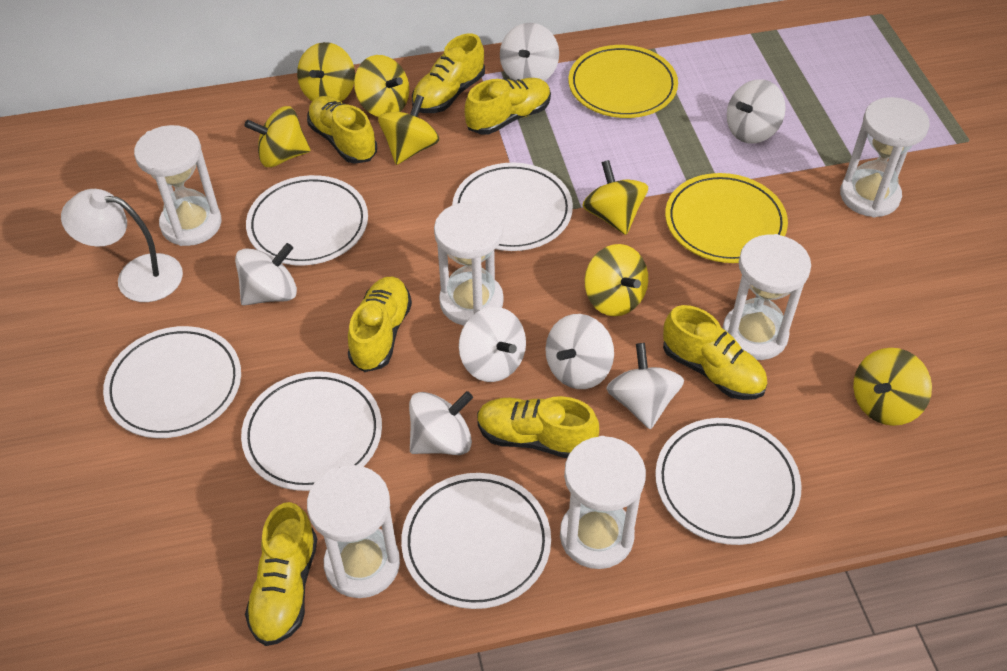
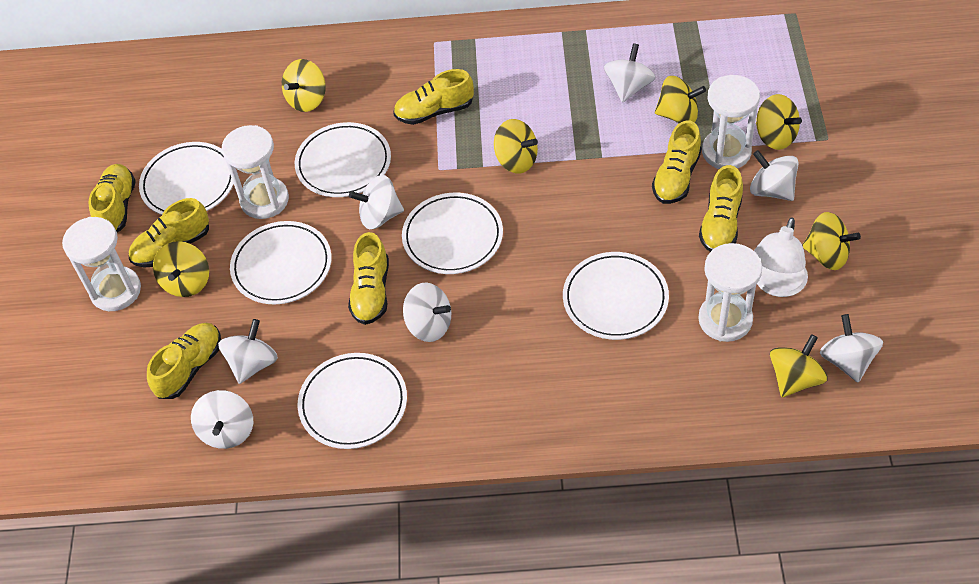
white hourglass: [134,125,222,246] [307,465,400,598] [434,202,504,326] [560,436,646,569] [723,234,811,360] [840,97,930,218] = 6 -> [62,217,141,311] [222,125,289,219] [698,243,762,342] [702,75,760,169] = 4
yellow plate: [568,45,678,118] [665,173,788,263] = 2 -> none = 0

